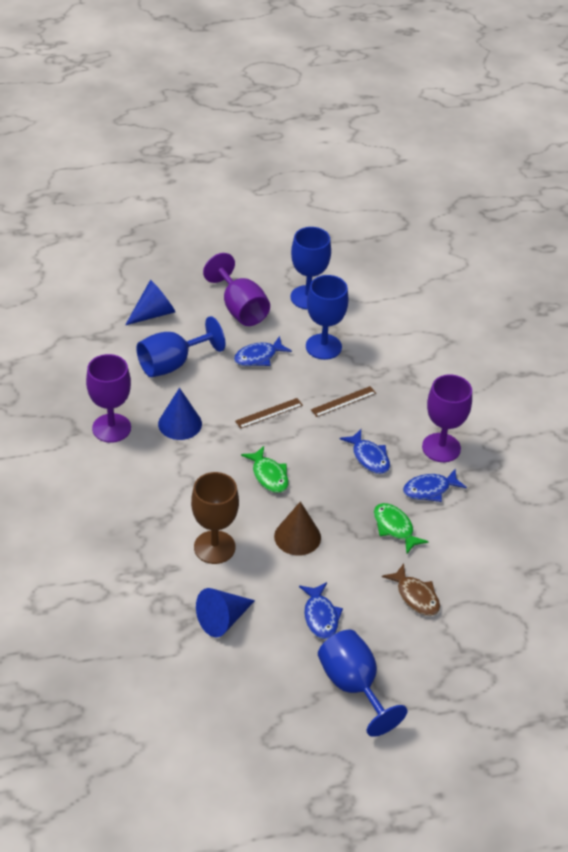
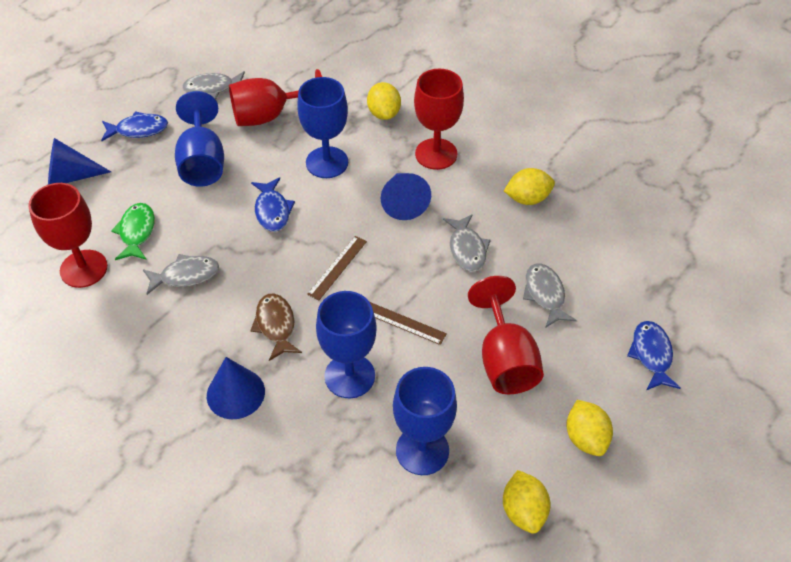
blue fish: [234,336,292,366] [299,582,343,639] [340,429,390,474] [403,469,467,502] = 4 -> [101,111,168,141] [251,178,295,232] [627,321,680,390] = 3
brown cone: [274,501,321,556] = 1 -> none = 0
brown goblet: [191,472,239,564] = 1 -> none = 0
green fish: [241,446,289,493] [374,503,429,554] = 2 -> [111,203,155,260] = 1
grey fish: none = 0 -> [143,254,219,295] [182,71,245,99] [443,214,491,272] [523,264,577,328] = 4
purple goblet: [86,354,131,443] [203,253,270,326] [422,375,472,462] = 3 -> none = 0
red goblet: none = 0 -> [28,183,108,288] [229,69,322,126] [414,69,464,170] [468,276,544,394] = 4
yellow lemon: none = 0 -> [367,82,401,120] [503,470,551,533] [504,168,555,205] [567,400,613,456] = 4

